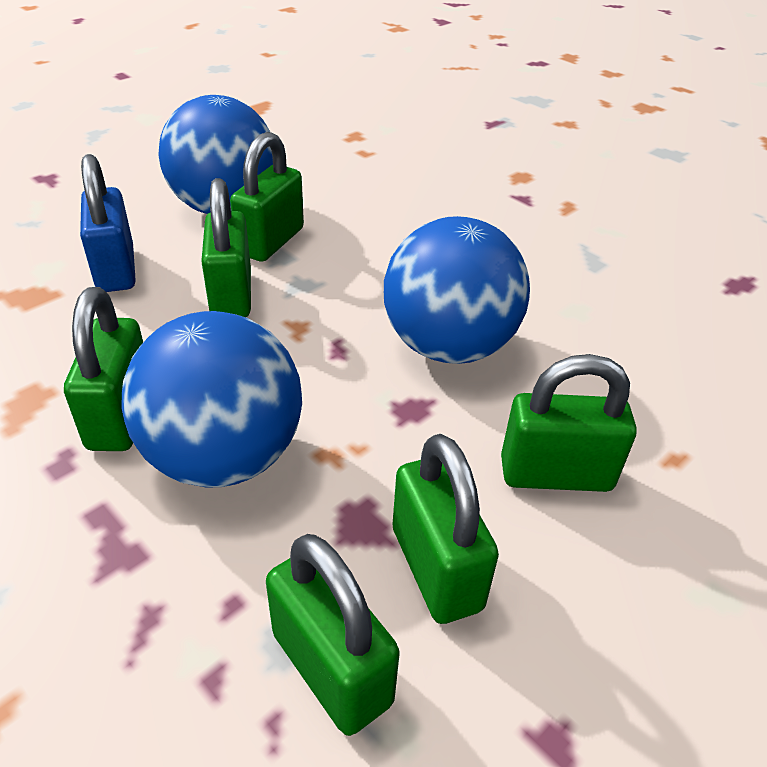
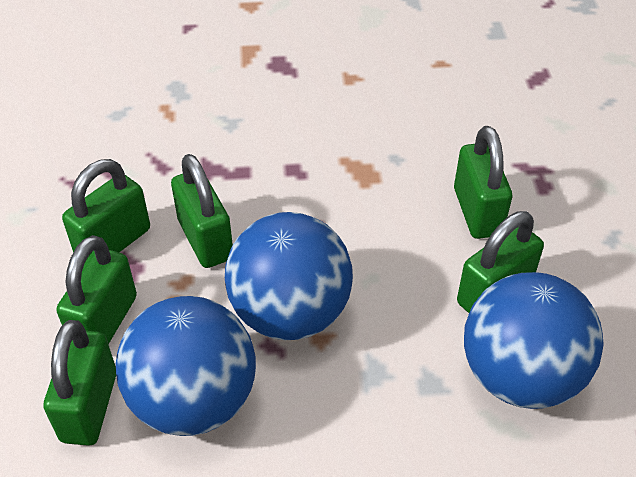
blue padlock: [80,154,136,292] = 1 -> none = 0

